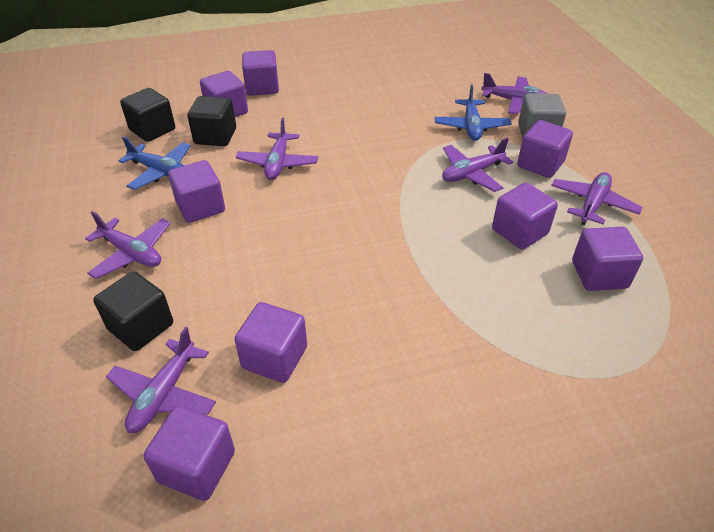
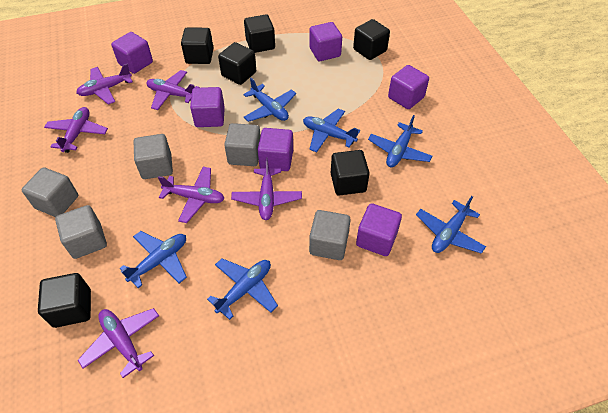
black cube: [93,271,173,351] [120,88,175,142] [187,96,236,146] = 3 -> [38,273,91,328] [181,28,213,64] [218,42,256,85] [244,15,275,53] [331,150,370,196] [353,19,390,60] = 6
blue plane: [118,136,191,190] [435,85,512,141] = 2 -> [120,231,187,288] [207,258,278,320] [243,78,296,122] [303,109,360,152] [368,115,432,167] [416,196,486,254] = 6
grey cube: [518,93,566,138] = 1 -> [21,167,78,217] [55,205,107,259] [134,134,173,179] [224,123,261,166] [309,210,351,260] = 5
purple cube: [144,406,235,501] [168,160,225,223] [200,71,248,117] [234,302,307,383] [242,50,279,96] [492,183,558,249] [517,120,573,178] [572,227,643,291] = 8 -> [111,32,153,74] [190,87,225,127] [258,128,293,171] [309,22,342,61] [356,203,402,256] [388,65,429,109] = 6

